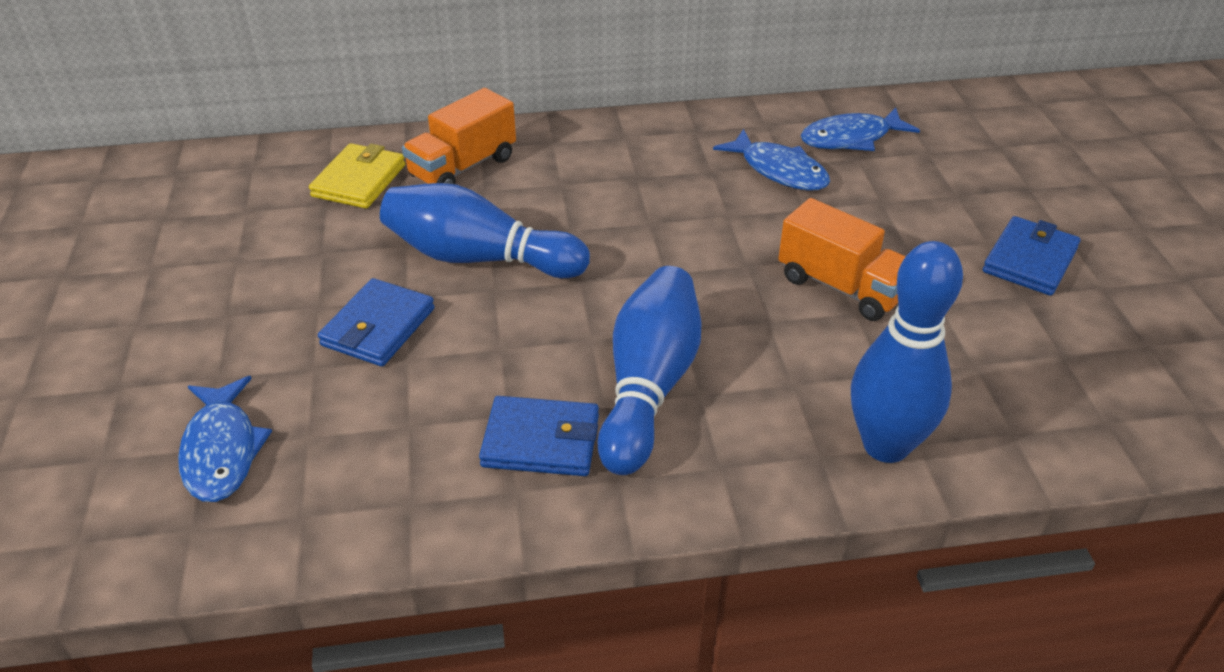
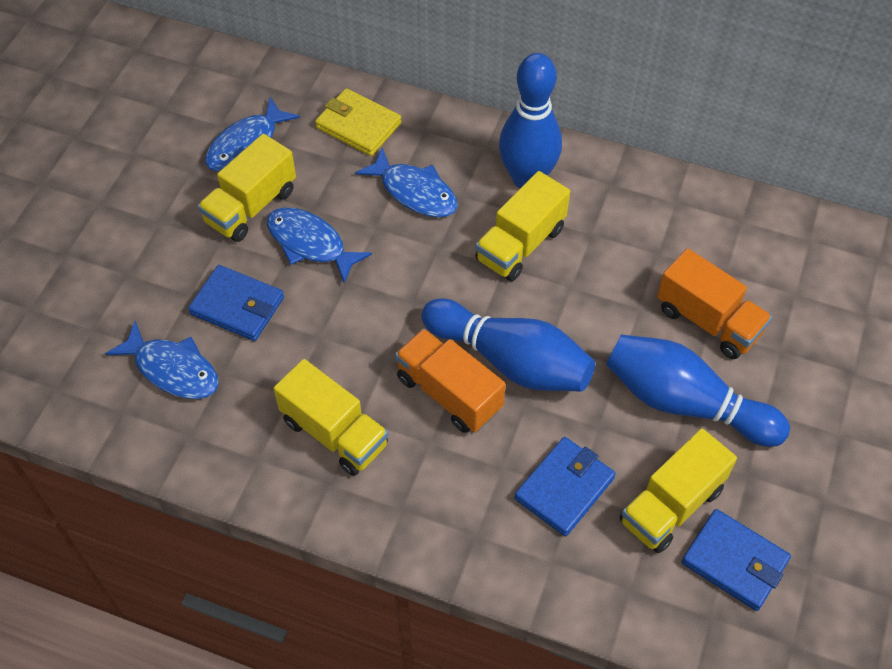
blue fish: [178,376,272,502] [713,129,830,190] [801,107,920,151] = 3 -> [105,321,219,399] [205,97,300,172] [267,207,372,284] [355,148,458,218] = 4
yellow truck: none = 0 -> [197,134,296,242] [273,359,389,476] [475,171,570,281] [620,428,737,553] = 4

